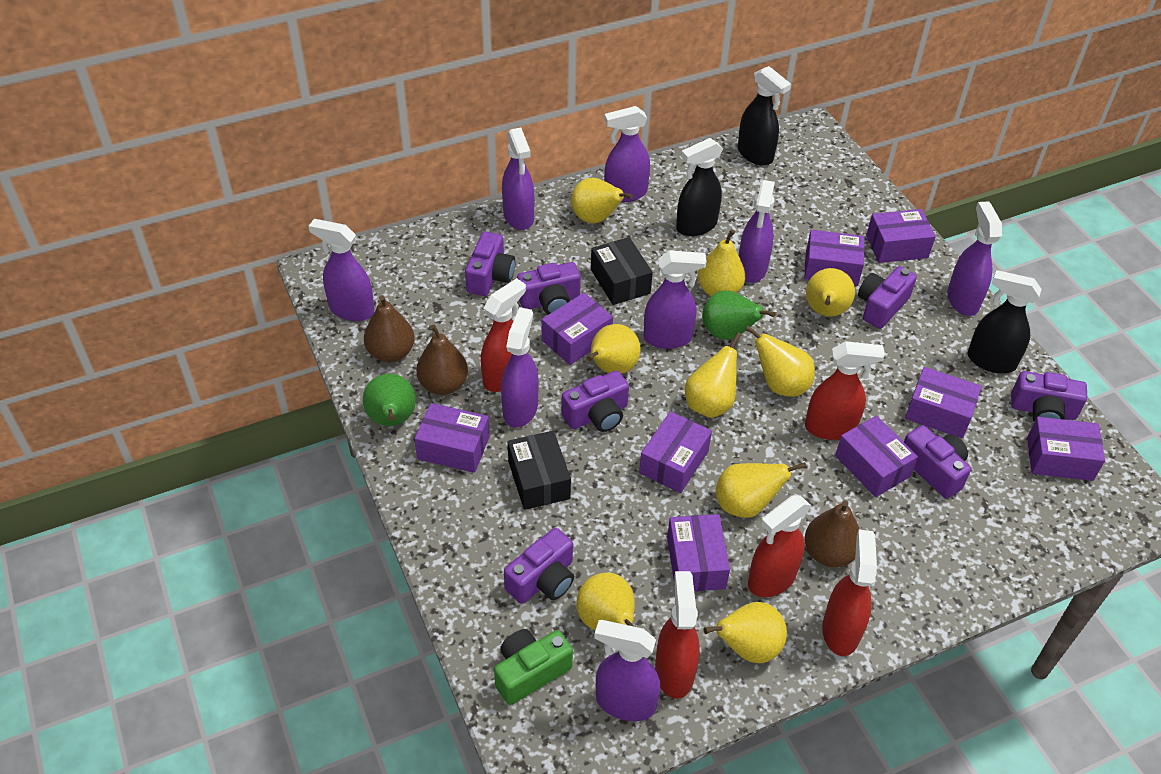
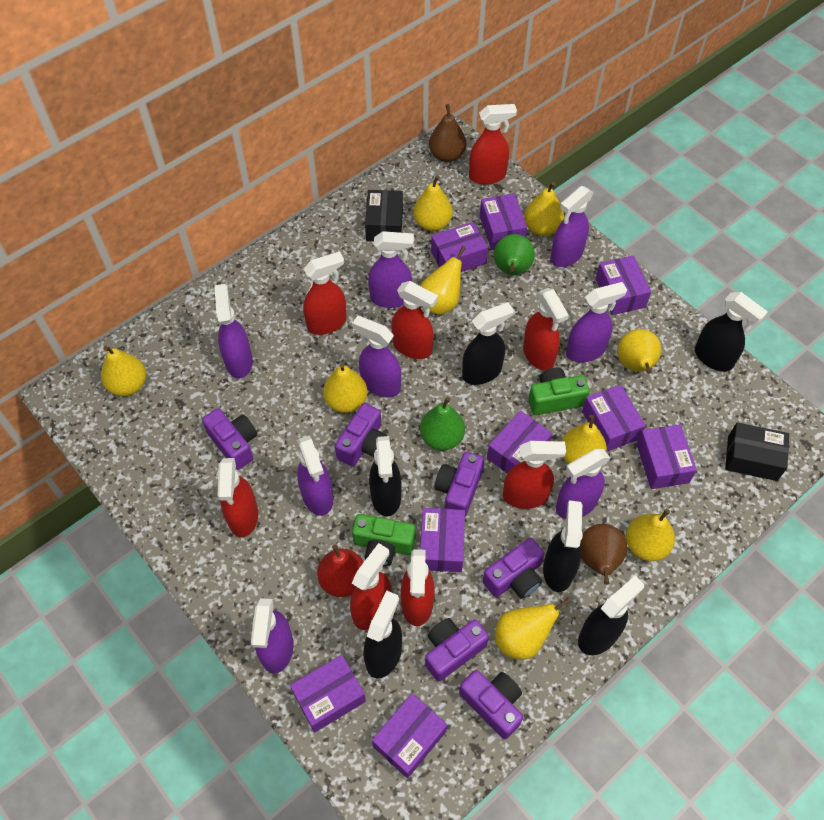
black spray bottle: [676,138,723,236] [738,66,791,166] [968,270,1042,374] = 3 -> [364,591,402,678] [369,436,401,516] [462,302,514,385] [543,500,583,592] [578,576,644,655] [695,292,768,372] = 6
brown pear: [364,295,415,362] [416,324,468,395] [805,500,860,567] = 3 -> [429,104,466,162] [580,524,628,585] = 2
green camera: [494,629,573,705] = 1 -> [352,514,416,566] [528,367,590,415] = 2
purple camera: [465,231,515,296] [504,528,574,604] [517,262,581,315] [561,370,629,432] [858,266,917,329] [904,425,971,499] [1011,371,1087,422] = 7 -> [202,408,257,470] [335,403,388,467] [425,618,489,682] [435,452,484,517] [459,670,523,739] [483,538,545,599] = 6
red pear: none = 0 -> [317,545,364,597] = 1
red spray bottle: [481,278,526,392] [655,571,700,699] [748,495,811,597] [805,341,885,440] [822,530,877,656] = 5 -> [217,458,258,538] [303,251,347,335] [350,543,391,630] [392,281,438,359] [401,549,435,626] [469,104,517,185] [503,441,566,509] [523,288,569,371] = 8

